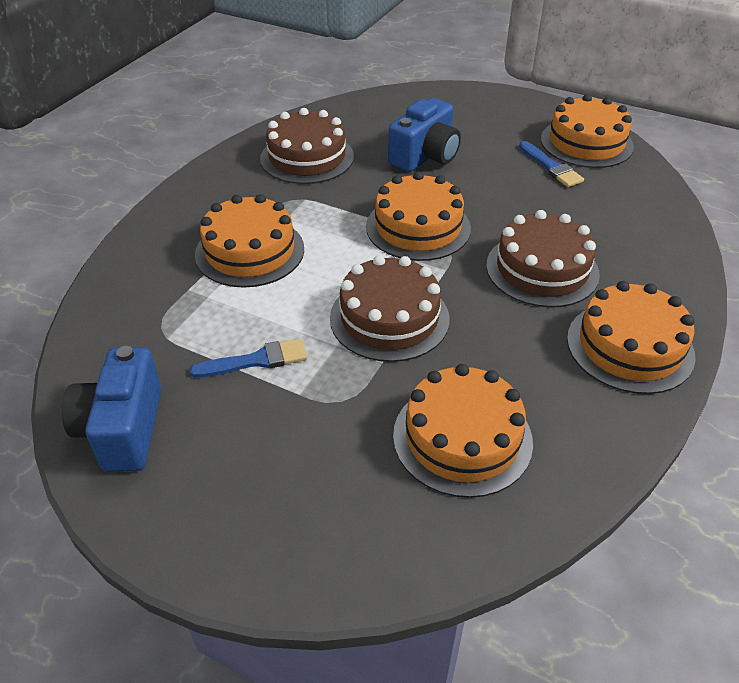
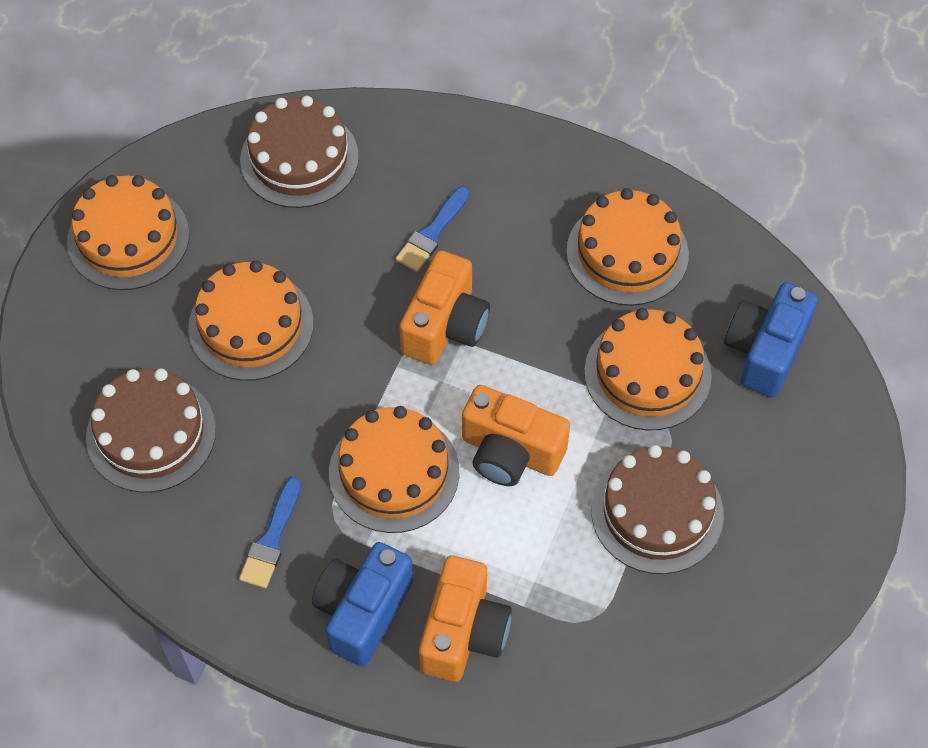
orange camera: none = 0 -> [399,251,490,365] [419,556,512,682] [462,385,570,486] = 3

